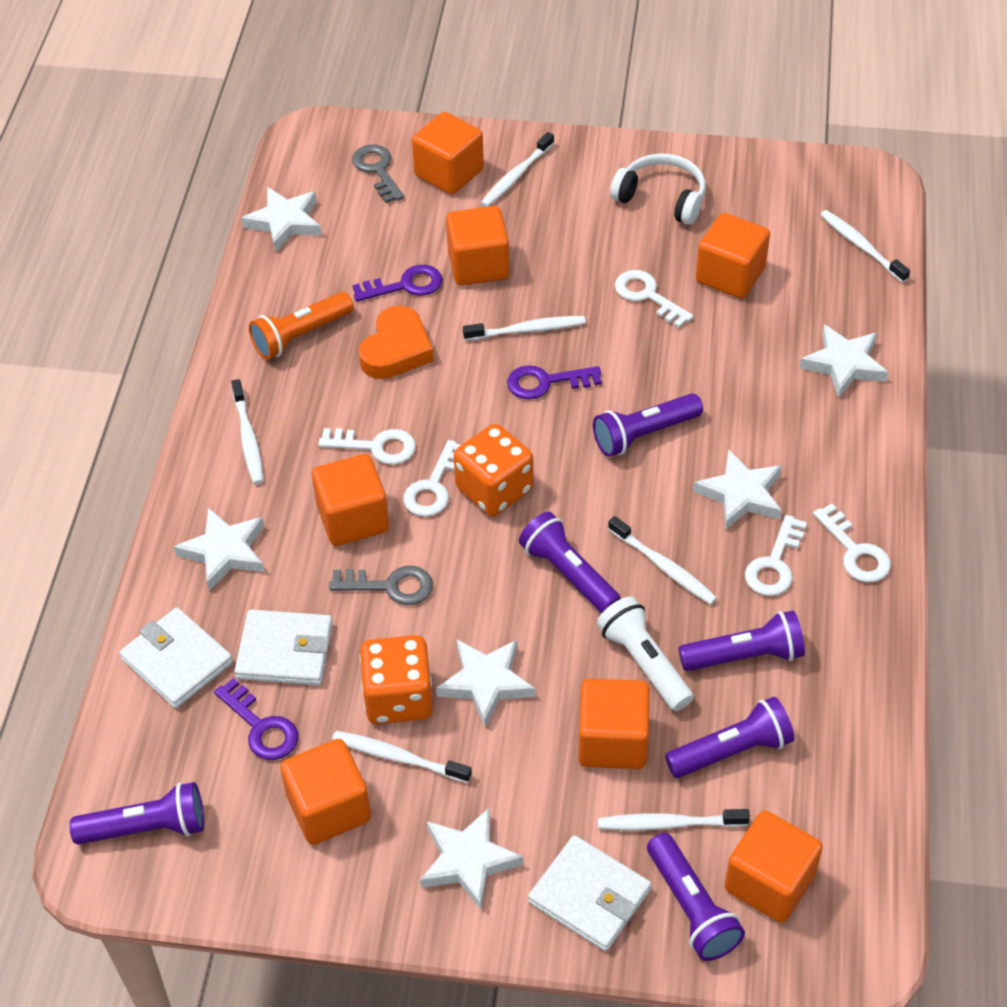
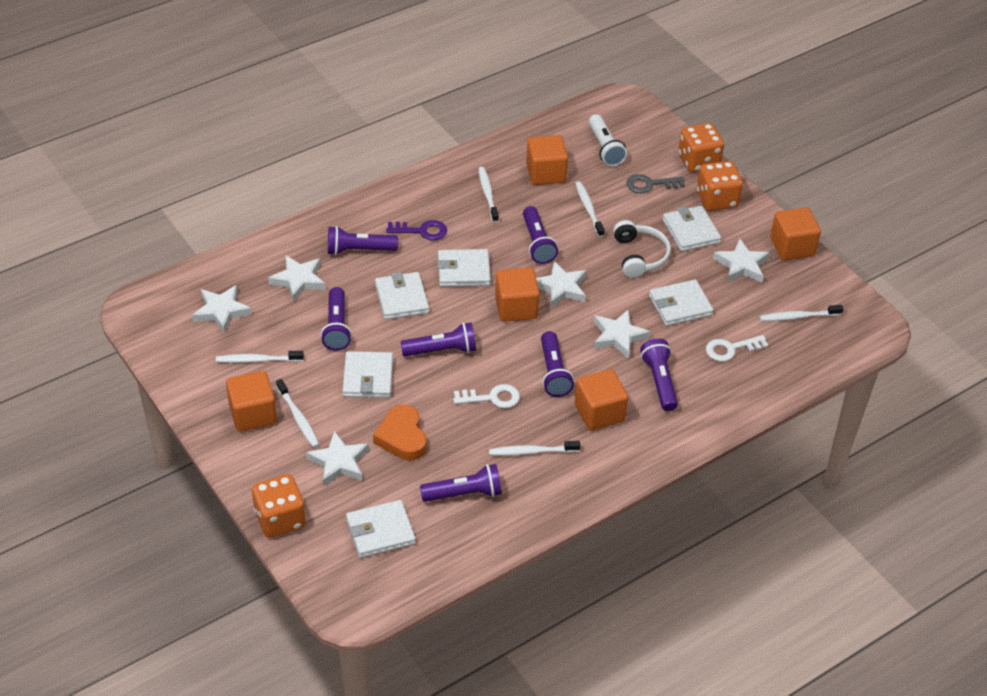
grey key: [329,566,433,605] [352,145,404,203] = 2 -> [626,174,685,193] = 1
orange cube: [280,739,371,845] [312,454,389,546] [412,112,484,195] [446,206,510,285] [578,679,650,769] [696,213,770,299] [725,810,823,923] = 7 -> [226,371,277,432] [495,268,540,322] [526,135,568,185] [575,369,628,430] [770,207,821,261] = 5
orange dice: [359,635,433,724] [454,424,534,516] = 2 -> [252,474,306,538] [678,123,724,173] [697,161,743,211] = 3
orange flashlight: [249,292,354,360] = 1 -> none = 0
purple flashlight: [69,782,204,845] [519,512,621,613] [593,393,703,457] [647,833,745,961] [665,697,794,778] [679,610,805,671] = 6 -> [321,287,352,351] [328,226,398,255] [401,323,476,356] [420,464,502,502] [523,206,558,264] [541,331,574,397] [640,339,678,411] = 7
purple key: [214,678,298,760] [352,265,443,302] [507,365,602,399] = 3 -> [386,220,447,240] = 1
white key: [318,428,416,465] [403,440,461,517] [615,270,694,328] [745,515,807,596] [813,504,891,582] = 5 -> [453,384,520,408] [706,335,768,362] = 2
white toothbrush: [231,379,263,484] [332,731,472,783] [463,316,586,341] [481,132,554,207] [598,809,750,830] [608,516,717,605] [820,210,910,283] = 7 -> [216,351,304,363] [276,379,320,448] [478,167,499,222] [489,441,580,456] [575,181,605,237] [760,305,843,321] = 6
white wallet: [120,607,233,708] [234,609,333,685] [528,835,651,951] = 3 -> [342,351,393,398] [346,500,416,558] [375,272,429,320] [437,249,491,287] [649,279,714,326] [663,206,721,252] = 6

